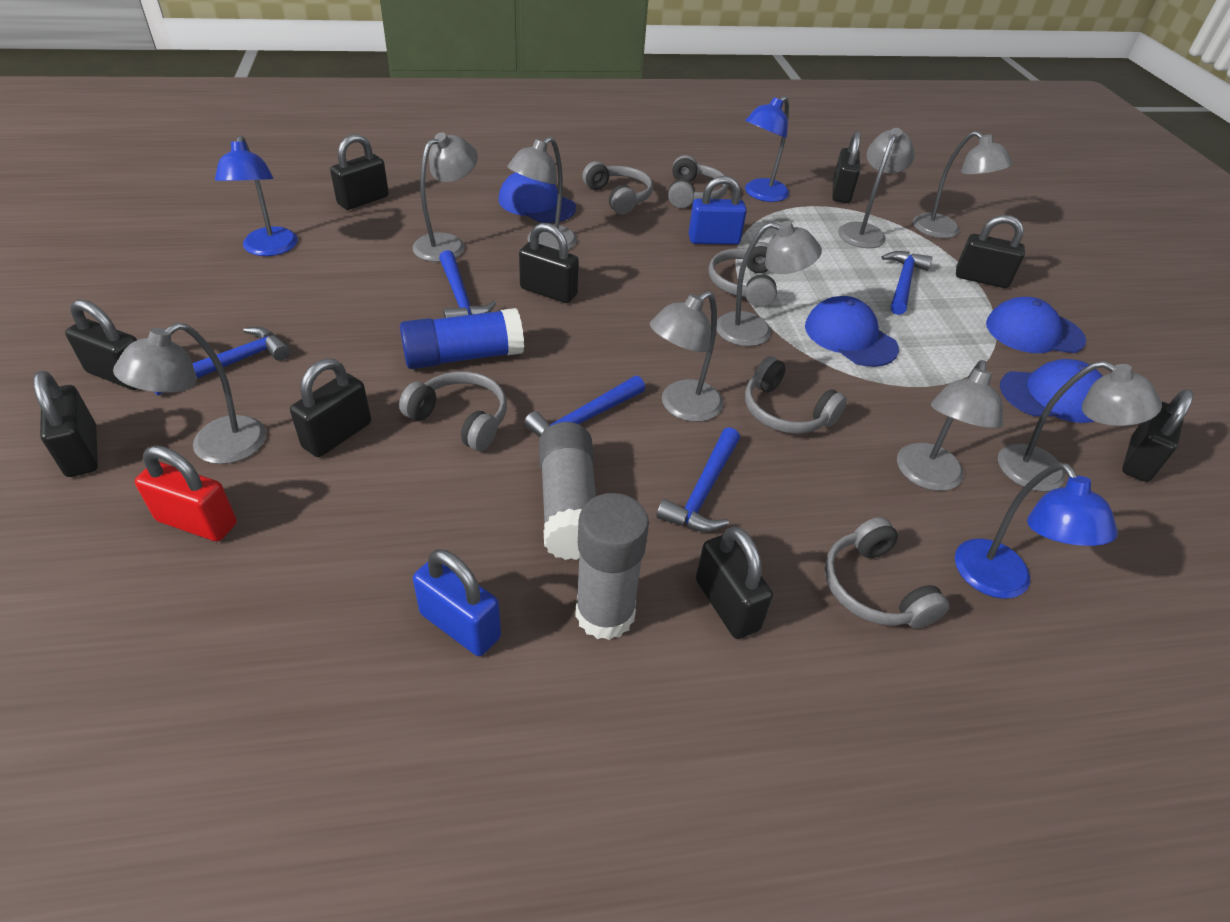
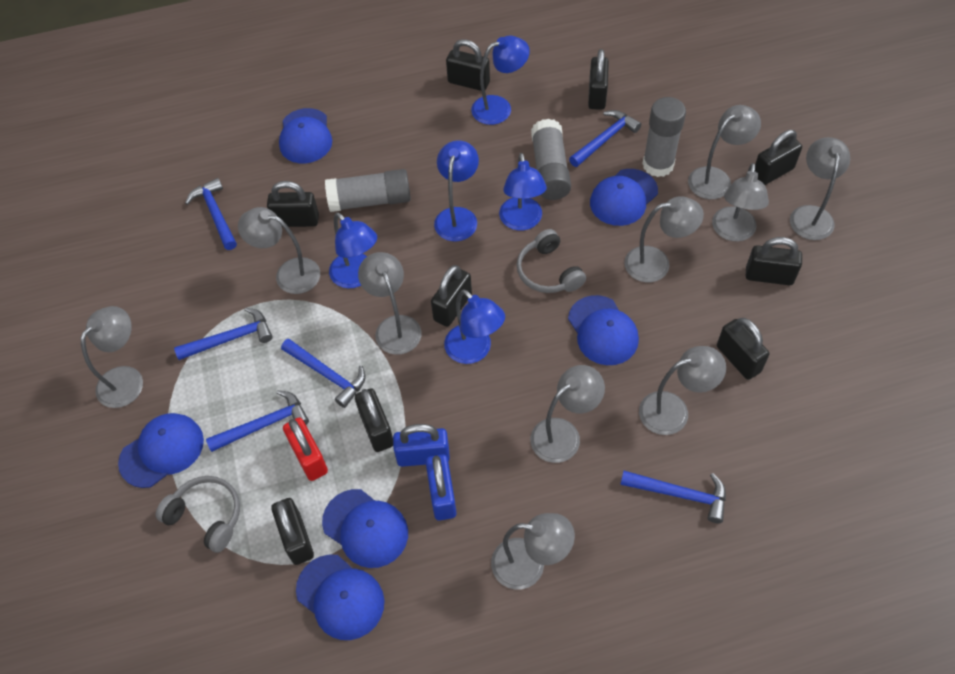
blue cap: [498,172,576,223] [805,296,899,367] [986,297,1086,353] [1000,359,1103,423] = 4 -> [118,413,204,488] [279,108,332,163] [296,554,384,640] [322,489,408,568] [568,295,639,365] [590,169,658,226] = 6
blue glue stick: [400,308,524,369] = 1 -> none = 0
blue hammer: [155,327,290,395] [439,250,497,318] [524,376,645,437] [656,427,740,532] [882,251,933,315] = 5 -> [174,308,273,360] [185,178,237,250] [206,390,309,452] [281,338,365,408] [569,110,641,167] [620,471,726,523] = 6
blue lamp: [215,135,298,256] [745,96,789,202] [955,462,1118,599] = 3 -> [329,212,377,288] [434,140,479,242] [444,289,505,364] [471,36,530,125] [499,153,547,231] = 5
grey glue stick: [539,422,596,560] [575,493,649,640] = 2 -> [325,169,411,212] [531,119,571,200] [642,97,686,177] = 3
grey headphones: [399,371,507,451] [582,161,653,215] [668,155,728,208] [709,242,777,307] [745,356,847,434] [825,517,949,628] = 6 -> [156,476,240,553] [517,229,586,293] = 2
grey lamp: [113,323,266,464] [412,132,478,262] [507,136,577,250] [650,291,723,422] [716,221,822,346] [838,128,915,248] [897,360,1003,491] [913,131,1013,238] [998,361,1162,492] = 9 -> [81,306,143,408] [238,207,320,294] [358,252,421,355] [491,513,575,590] [530,365,605,463] [624,196,704,282] [639,346,726,435] [688,105,761,199] [712,163,769,241] [790,137,850,240] = 10

